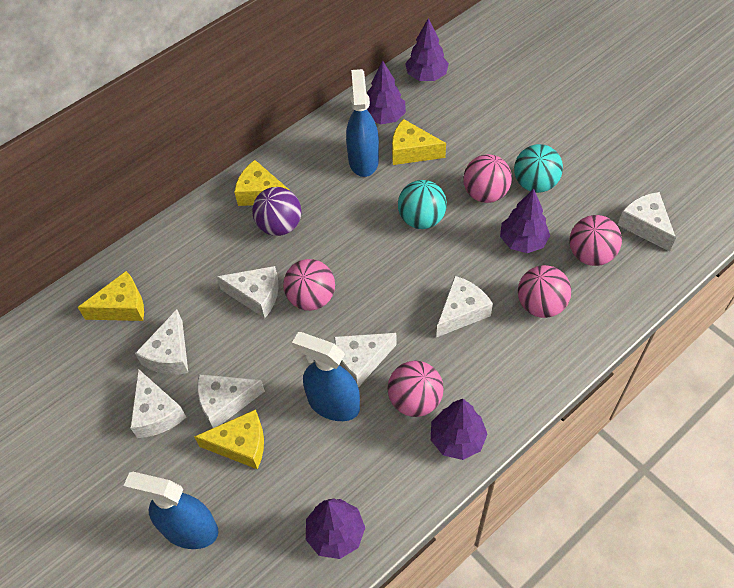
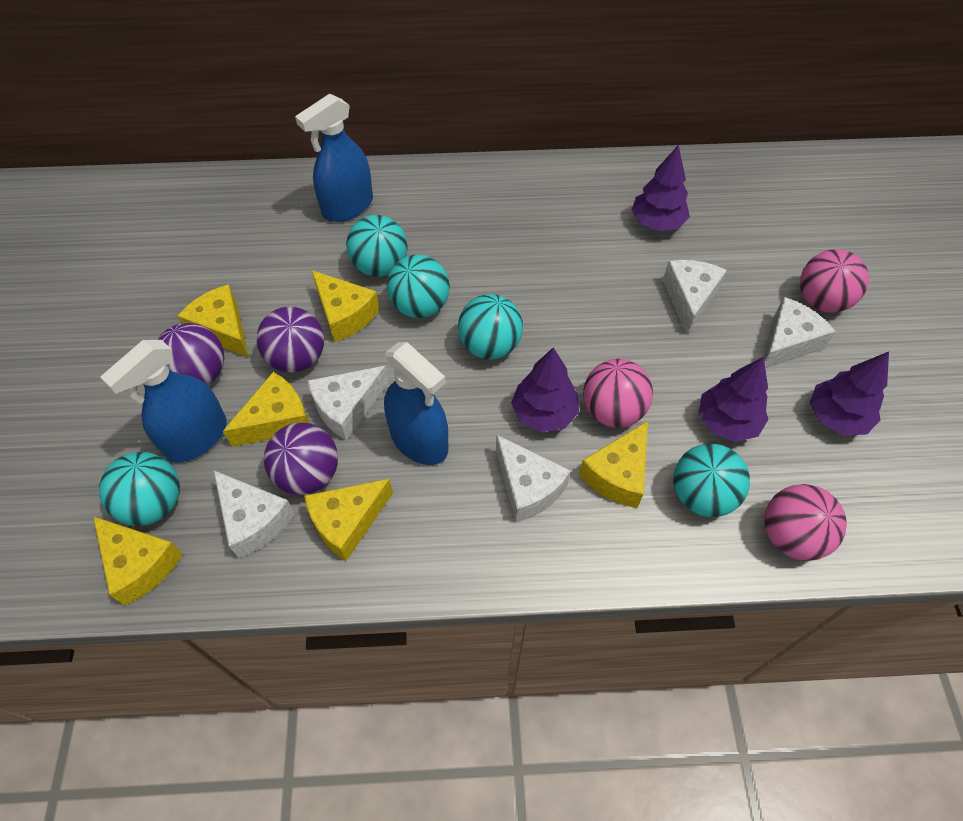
pink ball: [283,259,335,311] [387,361,443,417] [463,154,512,203] [518,265,571,318] [569,215,622,266] = 5 -> [583,359,653,428] [764,484,847,561] [800,249,869,313] = 3
purple ball: [252,187,301,236] = 1 -> [157,323,224,385] [256,307,324,373] [264,423,338,495] = 3
purple tree: [306,498,365,559] [367,61,406,125] [405,18,449,81] [431,399,488,460] [500,189,550,253] = 5 -> [511,347,579,432] [631,145,690,231] [699,357,769,442] [810,352,889,436] = 4
turquoise ball: [398,180,447,229] [514,144,563,193] = 2 -> [99,452,180,526] [346,215,407,277] [387,255,450,318] [458,294,523,360] [673,444,750,517] = 5
white cheese: [130,369,186,438] [135,309,188,374] [197,374,265,428] [216,266,279,318] [334,333,397,387] [436,276,493,337] [618,192,676,252] = 7 -> [214,471,295,558] [308,366,389,440] [496,435,571,522] [663,260,727,335] [763,297,836,368] = 5
yellow cheese: [78,271,144,321] [194,409,264,469] [234,160,289,206] [392,119,446,165] = 4 -> [93,516,183,606] [177,284,249,358] [223,372,309,447] [304,479,393,561] [312,270,380,342] [579,421,648,508] = 6

